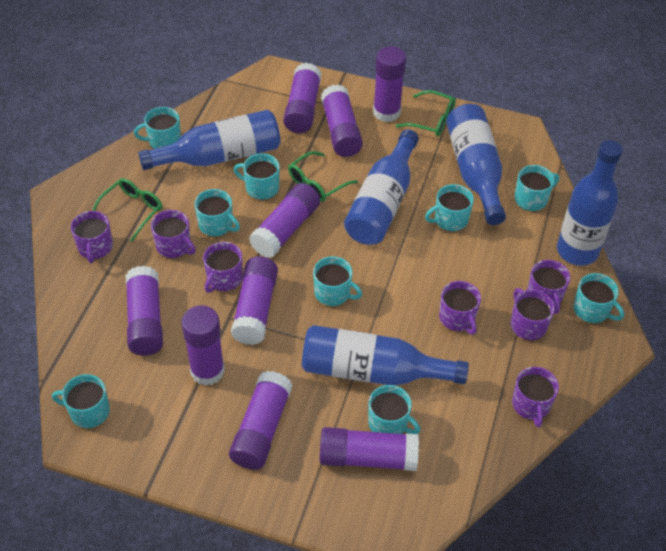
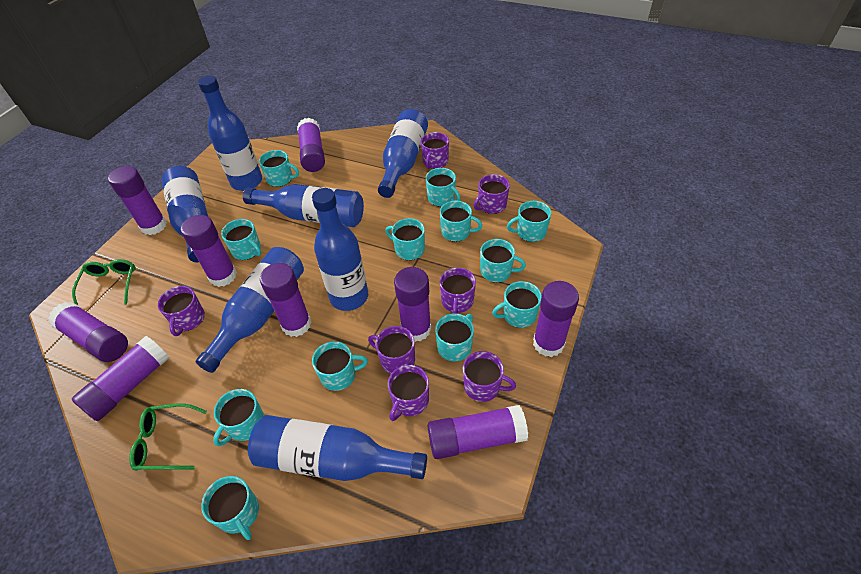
blue bottle: [138,110,280,170] [302,325,469,385] [344,129,419,245] [446,104,506,225] [557,140,623,266] = 5 -> [162,166,208,262] [195,247,304,373] [198,75,262,191] [243,184,364,227] [248,415,427,481] [312,188,368,311] [378,109,428,198] = 7
green glasses: [93,178,162,242] [288,151,358,202] [396,90,456,137] = 3 -> [72,259,135,305] [129,404,207,471] = 2
turquoise mug: [52,374,110,428] [134,107,181,149] [194,189,240,237] [234,153,280,200] [313,256,362,306] [368,385,420,434] [425,184,474,231] [515,165,559,211] [573,273,624,323] = 9 -> [201,476,259,540] [213,389,265,446] [221,219,261,260] [259,150,299,187] [312,341,368,391] [385,218,425,260] [425,168,460,207] [435,313,474,361] [440,201,482,242] [480,239,526,282] [492,281,542,328] [507,201,551,242] = 12

